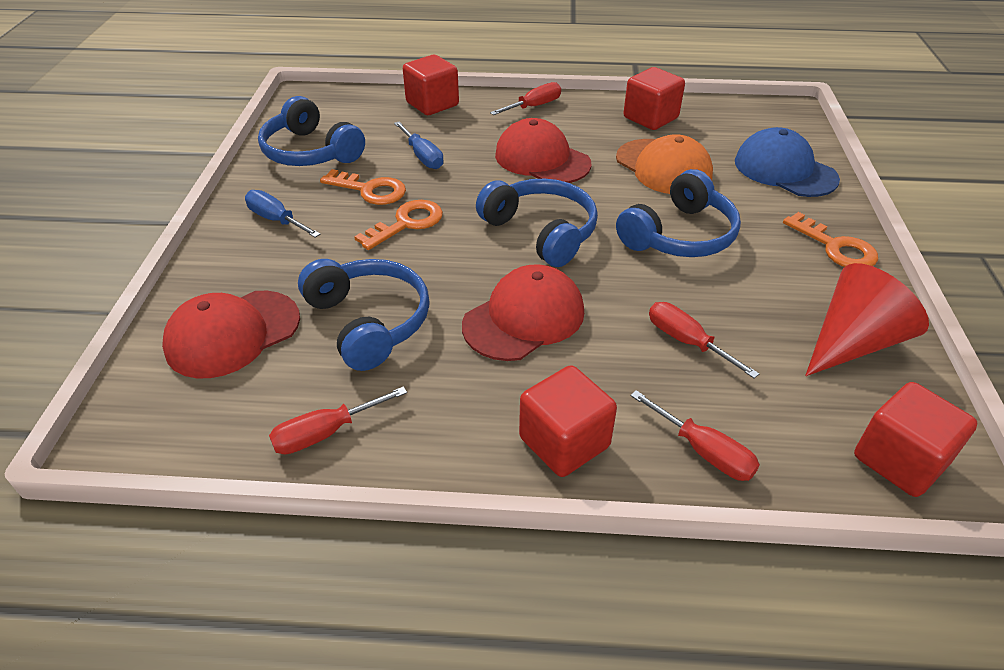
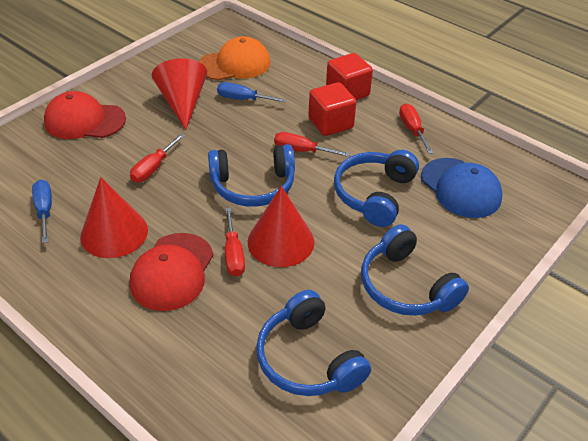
orange key: [320,169,406,205] [354,200,443,250] [783,212,878,267] = 3 -> none = 0
red cap: [162,291,300,378] [462,264,584,361] [495,118,592,183] = 3 -> [44,91,126,139] [130,233,214,311] = 2
red cone: [805,263,929,376] = 1 -> [80,177,148,258] [152,58,207,130] [248,186,315,267] = 3
red cube: [403,55,459,115] [519,365,617,477] [624,67,685,130] [854,382,977,497] = 4 -> [308,82,356,136] [326,53,373,100] = 2

